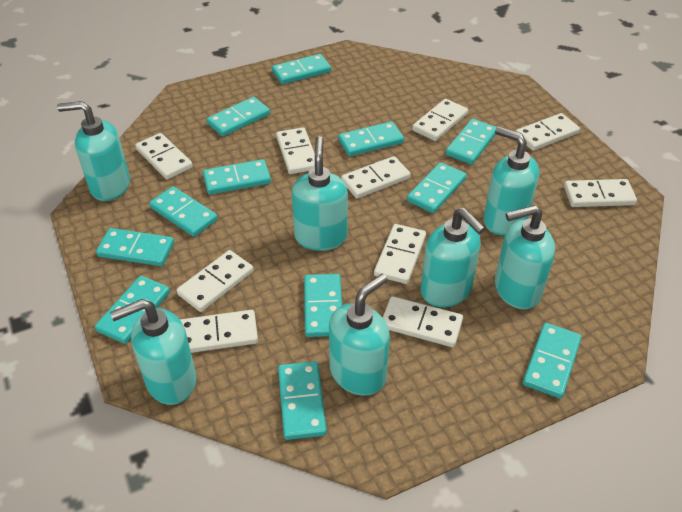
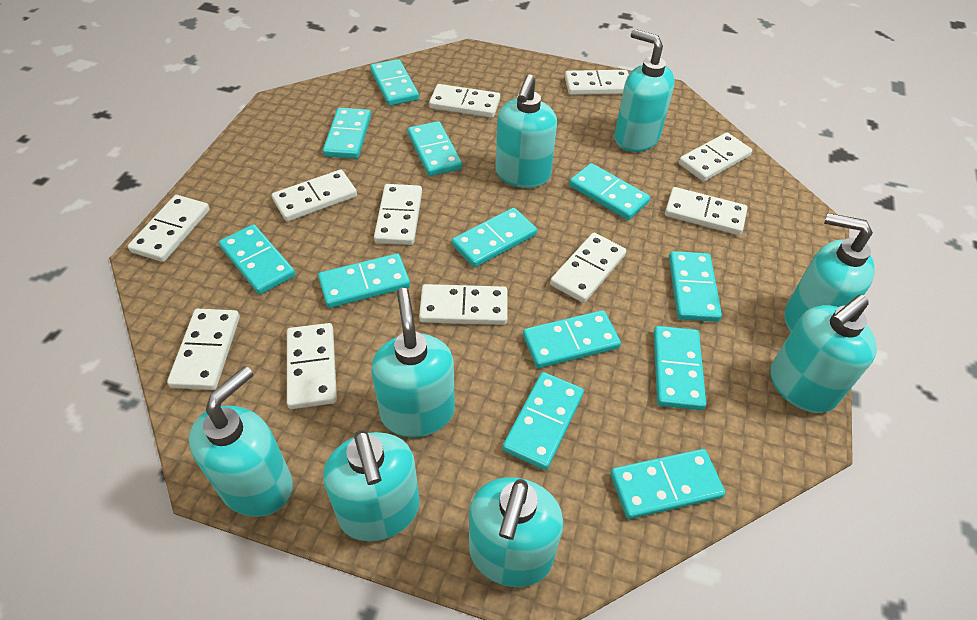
turquoise soap dispenser: [57,101,130,201] [110,299,196,405] [292,136,348,251] [329,274,390,396] [421,208,485,307] [484,126,539,235] [495,205,555,309] = 7 -> [189,366,293,517] [323,430,420,541] [371,288,455,437] [469,477,563,587] [495,75,557,188] [614,29,675,152] [770,294,877,413] [784,213,875,332] = 8
white domino: [135,133,193,179] [176,250,254,312] [180,310,258,353] [276,127,315,174] [341,156,411,199] [374,224,426,284] [383,296,463,347] [412,99,468,141] [516,113,580,151] [564,179,637,207] = 10 -> [128,195,210,262] [167,309,240,390] [272,170,357,222] [287,323,337,409] [374,184,422,245] [419,284,507,325] [429,84,500,118] [550,233,626,303] [565,70,629,95] [665,187,747,235] [679,133,752,182] = 11

